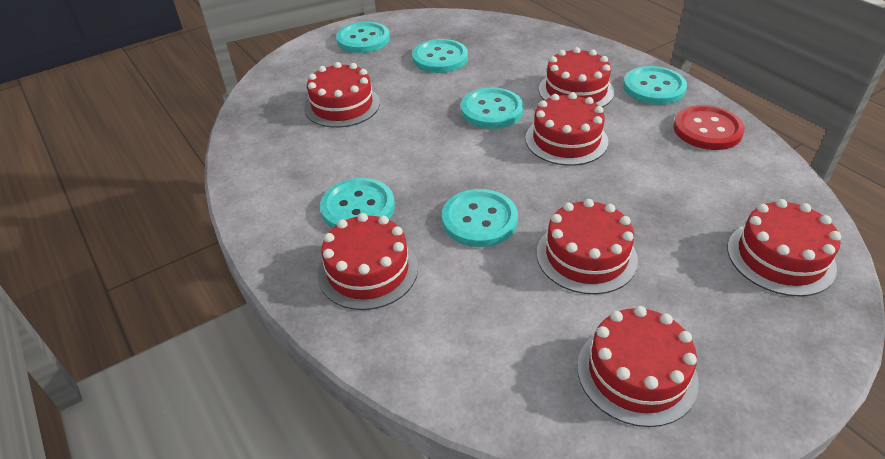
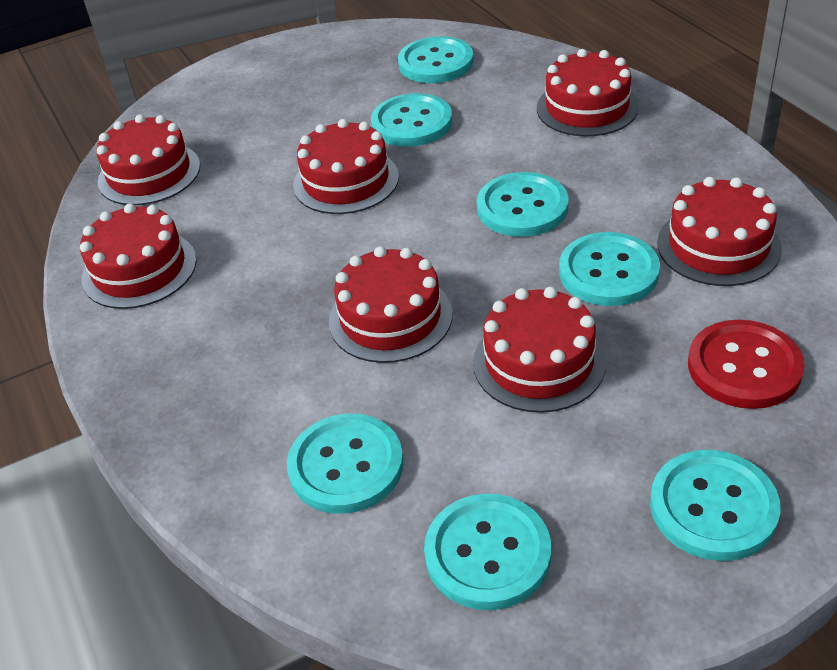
turquoise button: [320,178,395,228] [336,22,390,53] [412,39,468,73] [442,189,518,247] [461,88,523,129] [623,66,687,105] = 6 -> [287,413,404,514] [371,93,452,147] [398,36,474,83] [424,494,551,610] [477,172,569,237] [559,232,660,306] [650,450,781,561] = 7

